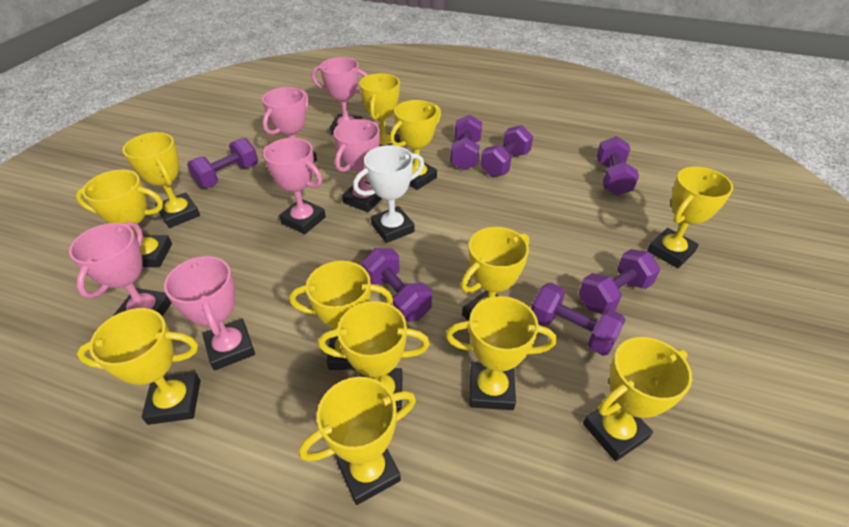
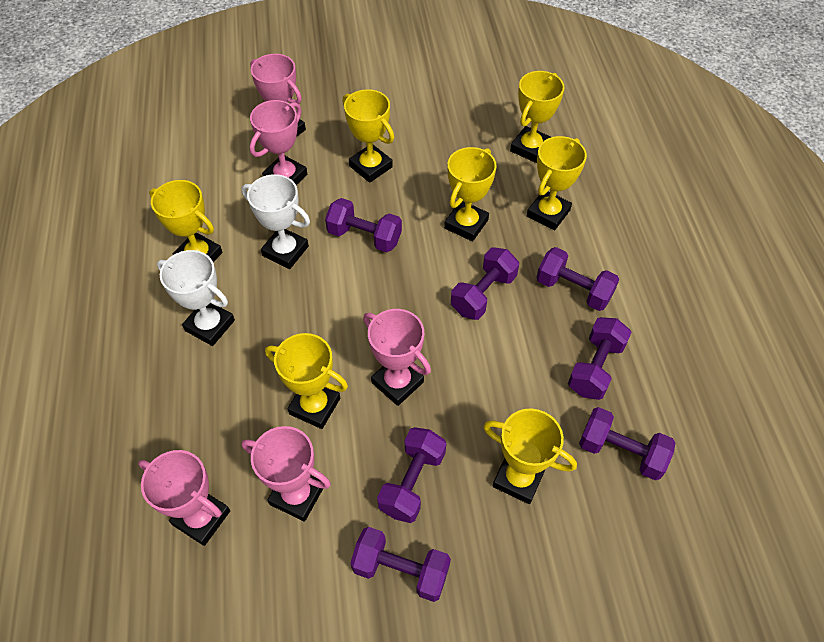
pink trophy: [69,222,171,316] [164,256,255,370] [262,87,317,163] [262,138,326,234] [311,57,368,135] [334,119,382,212] = 6 -> [138,450,230,546] [242,426,331,522] [250,54,306,137] [250,100,307,185] [363,309,431,406] = 5
white trophy: [353,145,424,243] = 1 -> [157,250,235,346] [241,174,310,269] = 2
yellow trophy: [76,170,172,267] [77,308,200,425] [123,132,200,228] [290,261,393,370] [299,377,416,505] [319,301,430,412] [360,73,400,147] [390,100,441,190] [446,296,557,410] [461,227,529,321] [583,337,692,461] [647,167,733,268] = 12 -> [149,180,223,262] [265,333,348,429] [343,89,394,183] [444,147,497,242] [483,408,577,504] [510,71,565,163] [527,136,587,230] = 7

